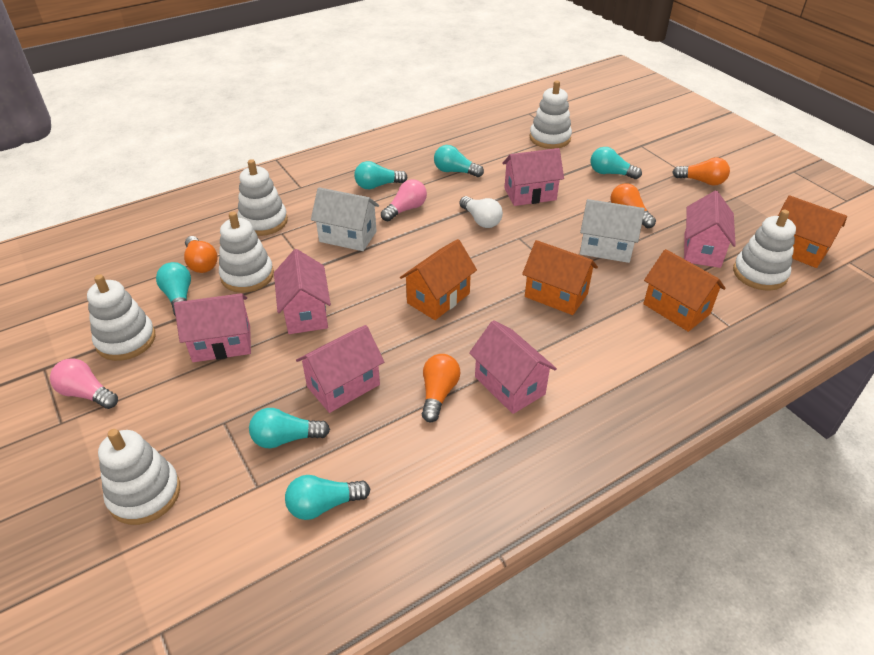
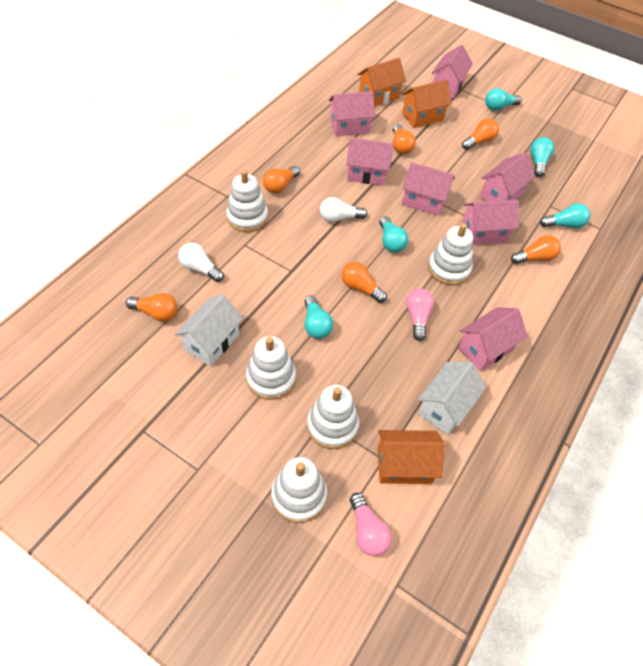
orange house: [400,239,477,320] [522,240,598,315] [643,249,726,332] [778,195,847,268] = 4 -> [357,58,406,106] [378,430,445,484] [402,80,452,128] = 3
orange light bulb: [184,236,218,273] [422,354,461,422] [610,183,656,228] [672,158,730,186] = 4 -> [126,293,178,322] [263,166,300,193] [342,262,387,303] [393,124,416,154] [462,118,499,150] [511,235,561,264] = 6
pink house: [174,293,251,362] [274,249,331,334] [296,325,384,413] [469,320,557,414] [502,148,564,206] [684,191,736,268] = 6 -> [329,91,375,136] [346,138,394,186] [402,162,455,216] [431,45,473,99] [458,307,527,372] [462,200,519,245] [480,153,535,202] = 7
turquoise light bulb: [156,262,191,316] [249,408,330,448] [285,475,370,520] [354,161,408,189] [434,145,484,177] [591,147,642,179] = 6 -> [304,295,333,339] [379,216,408,253] [485,88,522,111] [530,137,554,177] [540,203,590,228] = 5
white light bulb: [459,196,503,228] = 1 -> [178,243,224,282] [320,197,367,223] = 2
white stacking toy: [87,274,155,361] [98,429,180,525] [219,212,274,293] [237,159,288,236] [530,81,572,149] [733,210,796,291] = 6 -> [226,170,268,232] [246,336,296,400] [271,457,327,523] [307,385,359,449] [428,223,473,285] = 5

